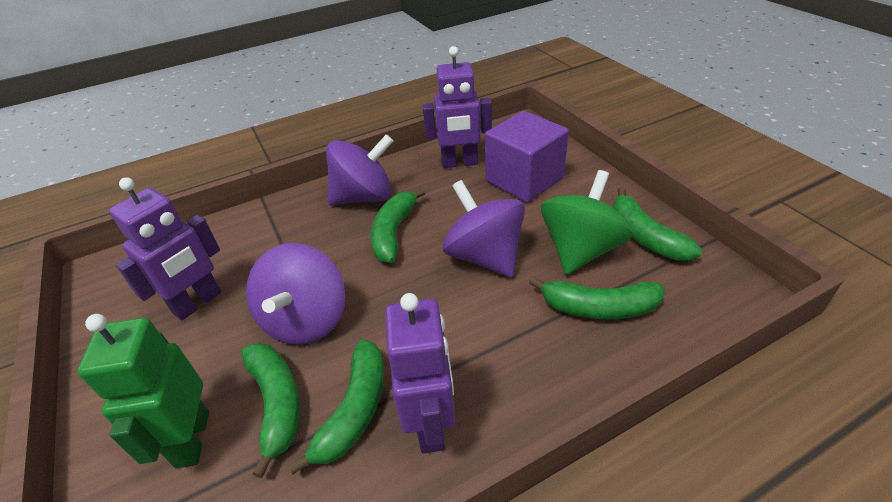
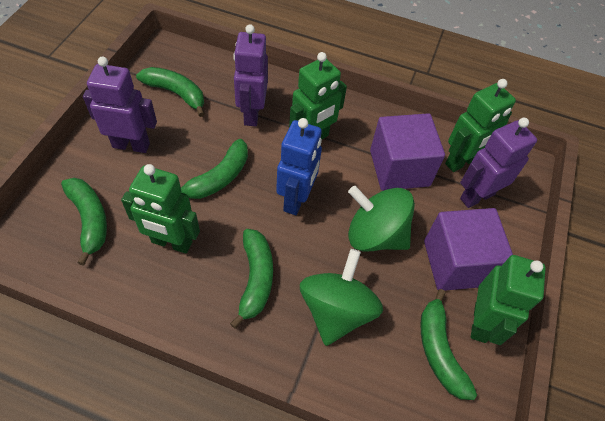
blue robot: none = 0 -> [276,118,322,215] = 1
green robot: [77,314,209,468] = 1 -> [121,164,200,254] [289,52,347,139] [445,79,516,172] [471,255,546,345] = 4
green spinning top: [541,170,633,275] = 1 -> [300,249,383,346] [348,186,415,252] = 2
purple cube: [485,111,569,203] = 1 -> [370,113,445,191] [424,208,513,291] = 2
purple spinning top: [246,243,345,345] [326,134,393,206] [443,180,525,277] = 3 -> none = 0

